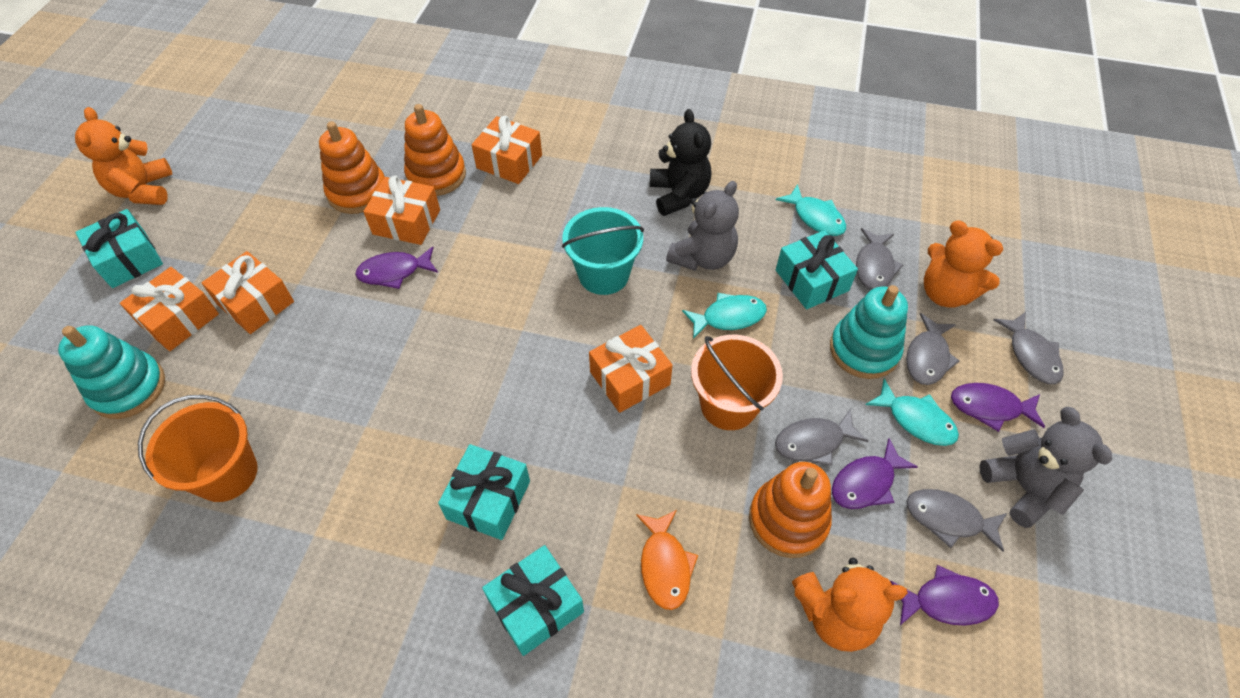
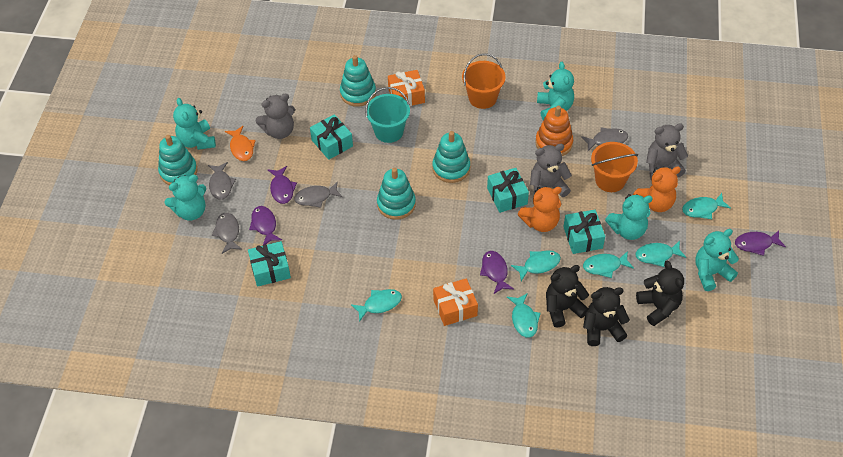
black teddy bear: [650,109,712,216] = 1 -> [546,265,589,328] [583,287,630,346] [636,261,684,326] = 3
grey fish: [775,408,868,466] [856,228,903,290] [906,313,960,385] [906,489,1007,552] [994,312,1063,384] = 5 -> [208,162,236,200] [212,213,242,254] [294,181,343,208] [581,127,628,151] = 4
grey teddy bear: [666,181,739,271] [979,407,1112,528] = 2 -> [255,94,295,139] [530,144,572,197] [646,123,688,180] = 3
orange gift: [120,267,219,351] [202,251,294,334] [363,175,440,245] [472,116,542,184] [589,325,673,413] = 5 -> [388,70,425,106] [433,278,478,326] = 2
orange stacking toy: [319,121,385,214] [404,104,466,196] [749,462,832,558] = 3 -> [535,106,573,156] = 1
orange teddy bear: [75,107,172,205] [792,558,908,652] [924,221,1003,307] = 3 -> [518,186,562,232] [633,166,681,212] = 2
turquoise fish: [682,293,767,339] [776,184,846,236] [865,379,959,446] = 3 -> [351,289,402,322] [507,293,541,338] [511,250,561,281] [583,251,634,278] [636,241,686,267] [682,193,731,219] = 6
turquoise stacking toy: [58,325,165,419] [830,285,908,379] = 2 -> [158,135,197,185] [340,55,376,107] [377,168,416,220] [432,131,470,183] = 4
turquoise teddy bear: none = 0 -> [164,175,206,221] [173,98,216,150] [537,62,574,121] [605,194,653,240] [695,229,739,291] = 5

